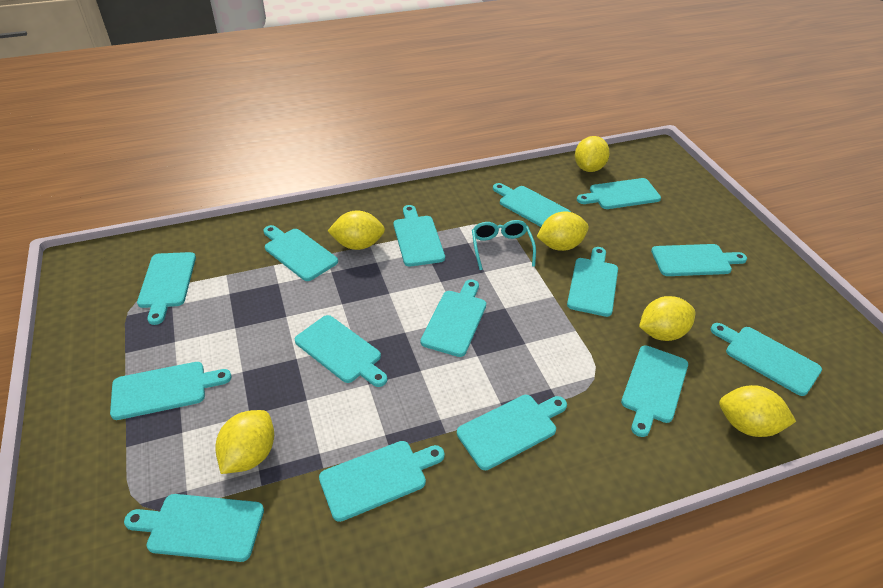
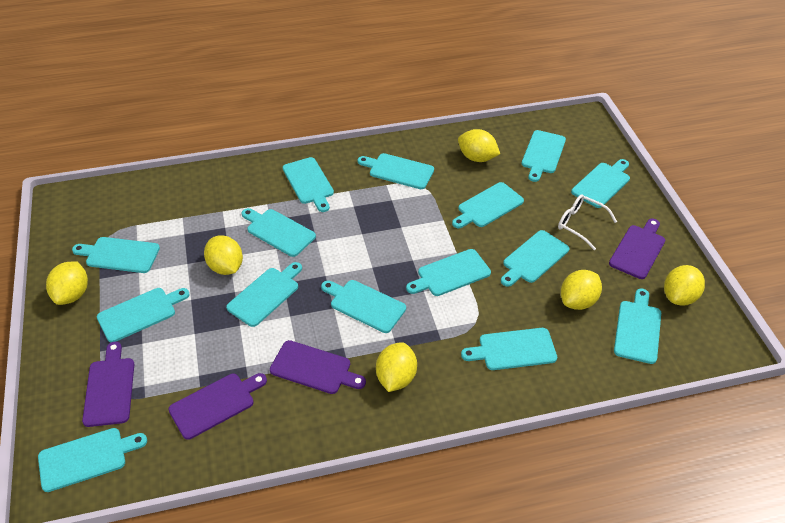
purple cutting board: none = 0 -> [82,342,134,427] [168,373,267,440] [270,340,366,394] [609,219,665,279] = 4
turquoise glasses: [472,220,536,270] = 1 -> none = 0
white glasses: none = 0 -> [558,194,617,250] = 1

